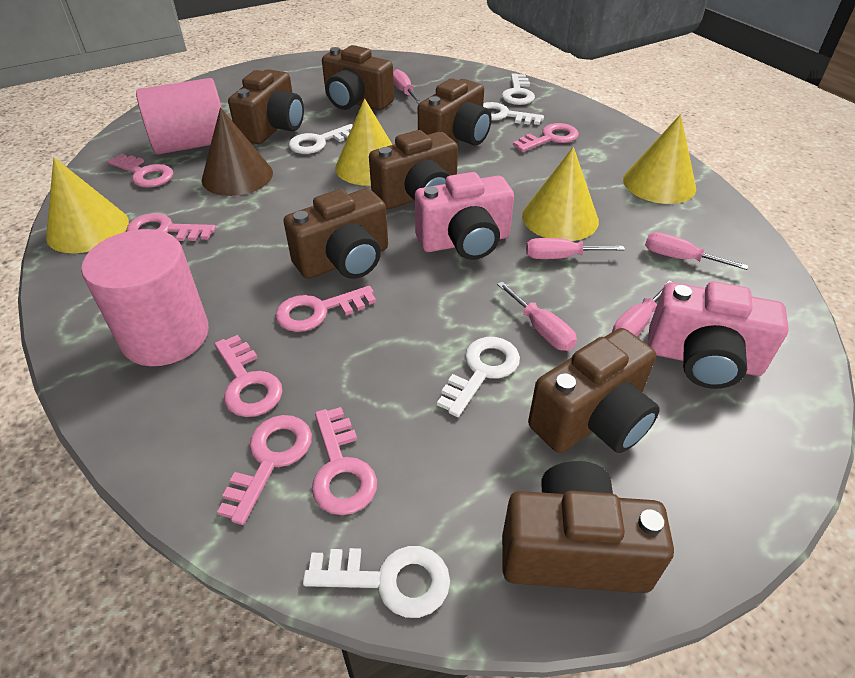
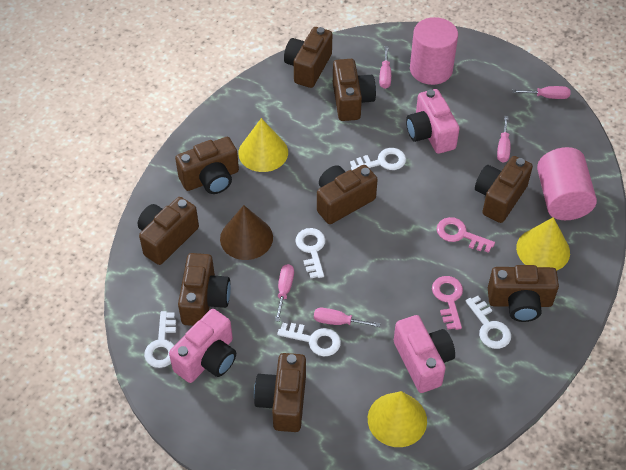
brown camera: [228,69,304,144] [283,188,388,279] [322,45,394,110] [369,130,458,209] [418,79,491,146] [502,461,674,593] [528,328,660,453] = 7 -> [138,197,199,265] [175,137,239,194] [178,253,231,326] [254,353,306,432] [284,27,332,88] [317,165,378,224] [333,59,376,121] [475,156,533,223] [488,265,559,322] = 9
pink camera: [415,172,514,260] [648,281,789,389] = 2 -> [169,309,236,383] [394,315,455,393] [406,89,460,154] = 3
pink key: [108,154,173,188] [126,213,216,241] [215,335,283,417] [217,415,312,525] [275,286,376,332] [312,407,377,515] [513,123,579,152] = 7 -> [432,276,463,330] [437,217,495,253] = 2
yellow cone: [46,157,129,253] [335,99,392,186] [522,147,599,241] [623,114,696,204] = 4 -> [238,118,288,172] [368,391,427,447] [516,217,570,270] = 3

